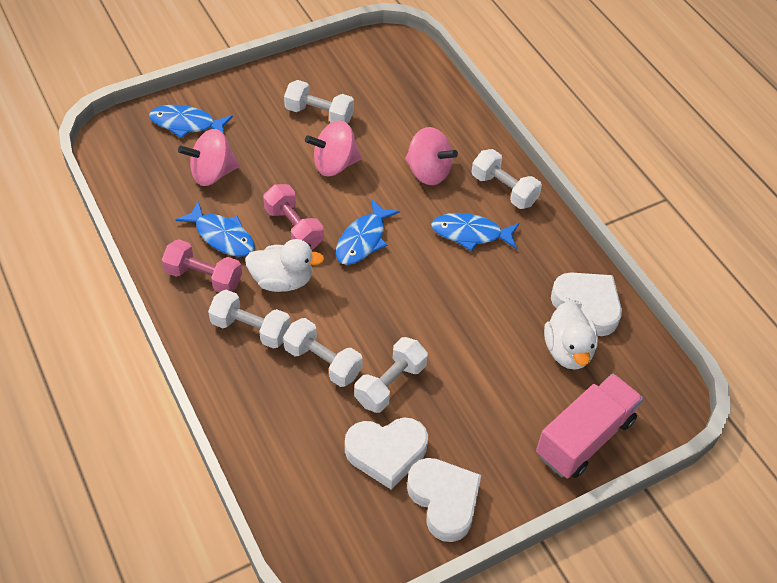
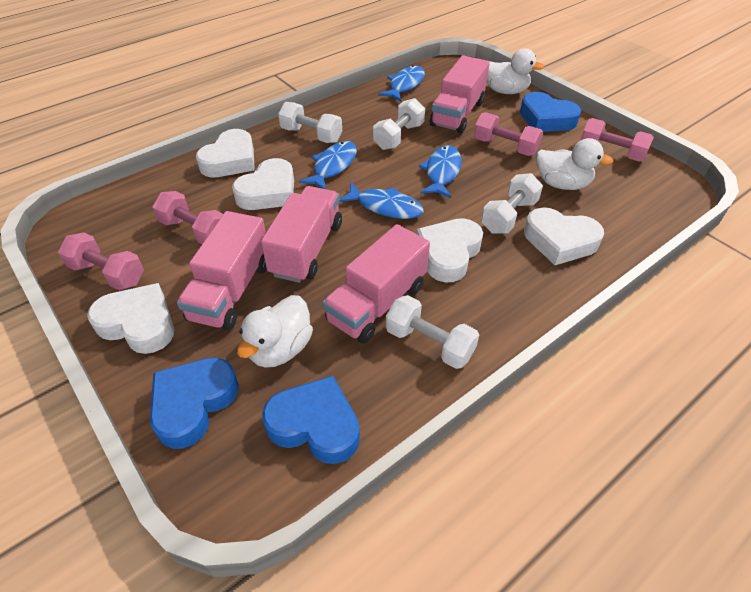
blue heart: none = 0 -> [150,358,239,449] [262,376,360,464] [520,92,581,132] = 3
pink dumbbell: [162,239,242,292] [263,184,324,250] = 2 -> [58,233,144,291] [152,191,223,244] [474,112,543,156] [580,118,654,162] = 4
pink spinning top: [178,129,240,186] [305,120,362,176] [405,127,458,185] = 3 -> none = 0
pink truck: [536,373,643,478] = 1 -> [177,211,267,330] [261,186,342,283] [323,224,430,343] [430,55,490,133] = 4
white duck: [245,239,324,292] [544,301,598,370] = 2 -> [237,295,313,368] [487,48,544,94] [536,138,614,190] = 3
white dumbbell: [208,290,291,349] [283,318,363,387] [284,80,354,124] [354,337,428,413] [472,149,542,209] = 5 -> [278,102,342,143] [373,98,425,150] [386,295,479,369] [481,173,543,234] = 4
white heart: [345,418,428,490] [407,458,481,542] [551,272,622,336] = 3 -> [87,283,174,354] [196,129,255,177] [232,158,294,210] [417,218,483,283] [524,207,604,265] = 5

